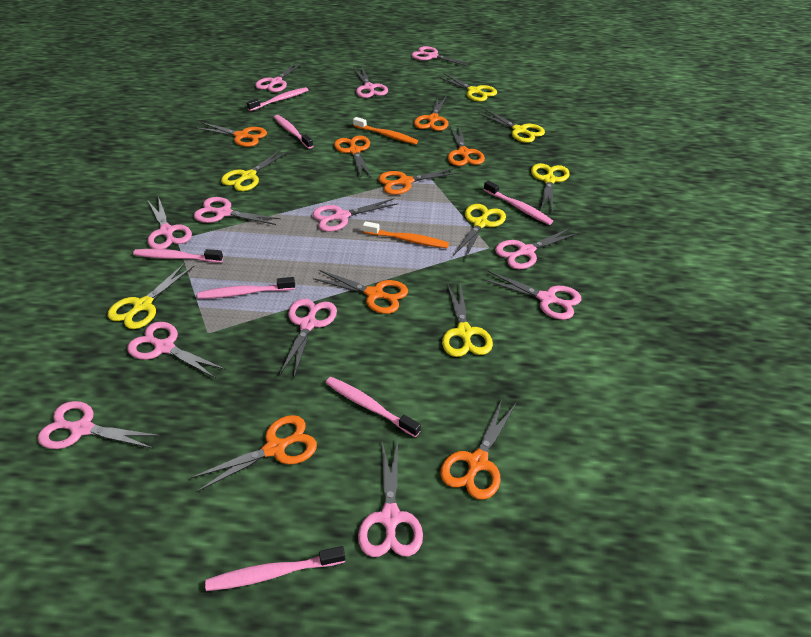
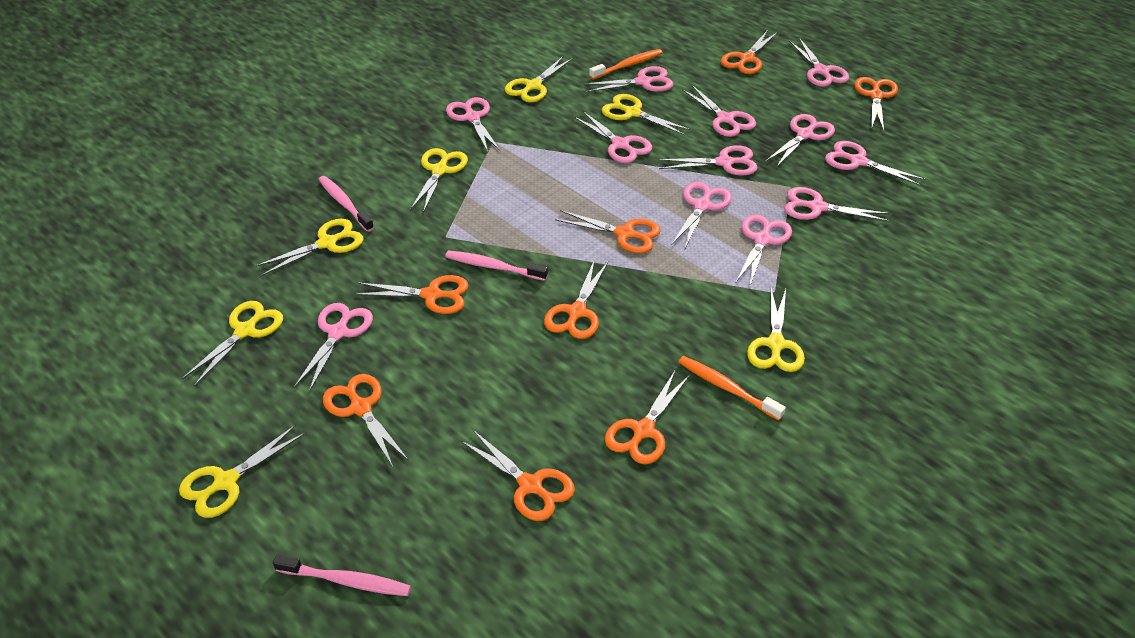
pink toothbrush: [133,249,223,263] [197,277,295,299] [205,546,346,591] [247,87,308,111] [274,115,313,149] [326,377,421,437] [484,180,553,225] = 7 -> [273,554,411,596] [318,176,374,232] [445,251,548,281] = 3

